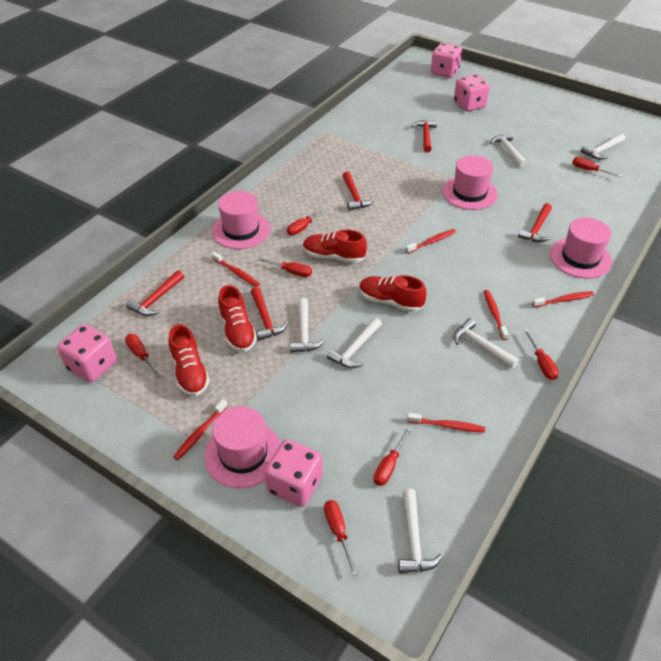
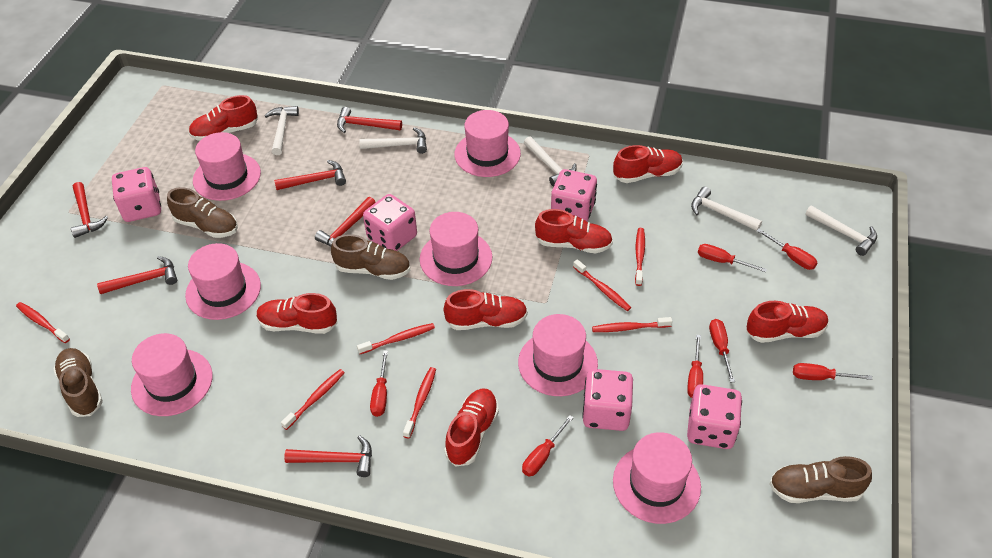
brown shoe: none = 0 -> [53,348,103,417] [167,187,238,238] [331,234,410,280] [769,456,872,503] = 4
pink dice: [57,324,117,383] [265,439,322,507] [431,43,462,78] [454,74,490,112] = 4 -> [112,167,161,222] [363,194,417,251] [551,169,597,222] [582,369,633,431] [687,384,742,449] = 5
pink hat: [204,406,281,488] [212,191,270,249] [442,155,498,210] [550,217,612,279] = 4 -> [131,333,213,416] [185,243,261,320] [193,132,261,201] [420,212,492,286] [454,110,521,177] [518,314,598,396] [613,432,701,524] = 7
red hammer: [126,270,184,316] [251,287,288,341] [343,171,374,211] [412,120,437,152] [518,203,552,242] = 5 -> [71,182,108,238] [97,256,177,294] [274,160,346,190] [284,435,372,477] [315,197,376,247] [337,107,402,133] = 6
red shoe: [168,324,210,396] [218,285,257,352] [303,229,367,263] [359,275,427,312] = 4 -> [188,95,258,141] [256,293,337,334] [444,289,528,330] [444,388,499,467] [535,209,613,253] [613,145,683,183] [746,301,829,343] = 7
red toothbrush: [173,399,228,460] [212,252,260,287] [405,229,456,254] [407,413,485,433] [484,290,509,340] [532,291,594,307] = 6 -> [16,302,70,343] [281,369,345,430] [357,323,435,354] [403,367,436,438] [573,259,631,311] [592,317,672,332] [635,228,645,286] = 7
white hammer: [290,298,325,353] [327,318,382,368] [398,489,443,573] [454,318,519,368] [490,133,527,167] [581,134,625,160] = 6 -> [265,106,299,155] [359,127,427,154] [524,136,576,187] [691,187,762,231] [805,205,877,256] = 5

